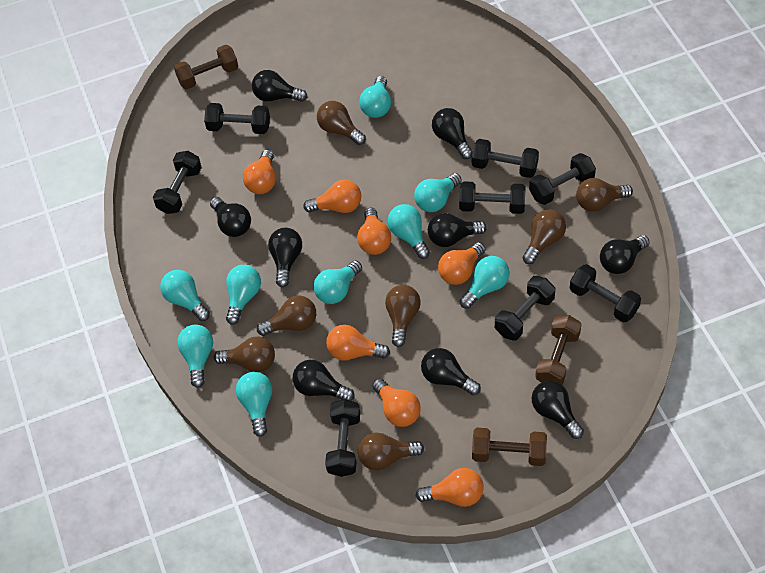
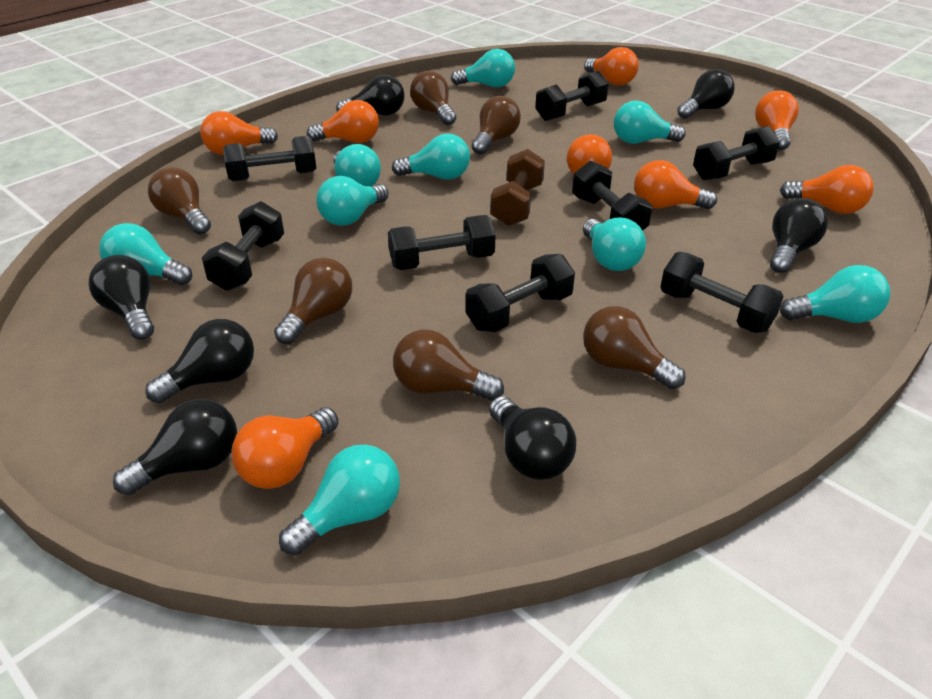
black light bulb: [210,197,251,237] [252,70,307,102] [268,228,302,287] [293,360,355,401] [421,348,481,395] [428,213,487,247] [432,108,473,159] [532,380,584,439] [600,235,650,274] = 9 -> [88,255,154,340] [113,399,237,495] [145,319,254,403] [336,75,405,116] [489,396,576,480] [677,69,735,119] [770,198,828,273] = 7
brown dumbbell: [174,45,238,89] [472,428,547,466] [535,315,582,385] = 3 -> [490,149,545,226] = 1
brown light bulb: [214,337,275,372] [257,296,316,336] [317,101,366,145] [358,432,424,470] [385,285,421,347] [523,209,566,264] [576,178,633,212] = 7 -> [148,167,211,235] [274,258,352,344] [393,329,504,401] [410,71,456,125] [472,96,521,154] [583,306,686,389] = 6
orange light bulb: [243,150,276,194] [303,180,361,213] [326,325,390,360] [357,208,391,255] [372,378,420,427] [416,468,484,507] [438,242,485,285] = 7 -> [200,111,278,155] [232,407,338,489] [307,100,379,143] [567,134,612,174] [584,47,639,86] [634,160,717,209] [755,90,799,150] [780,165,874,214] = 8

